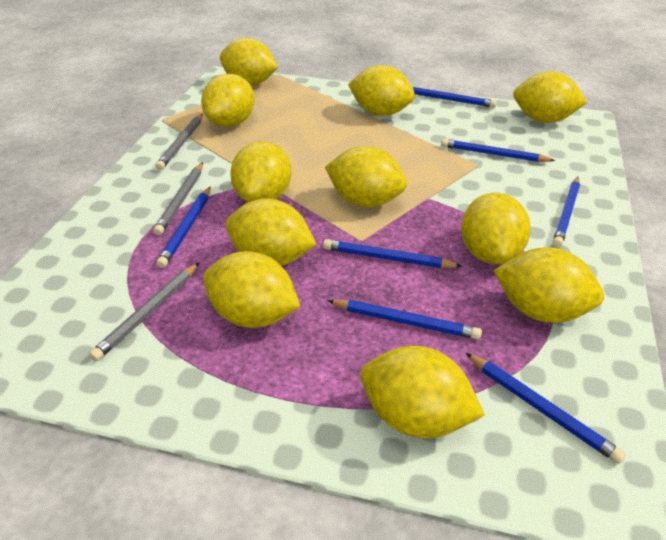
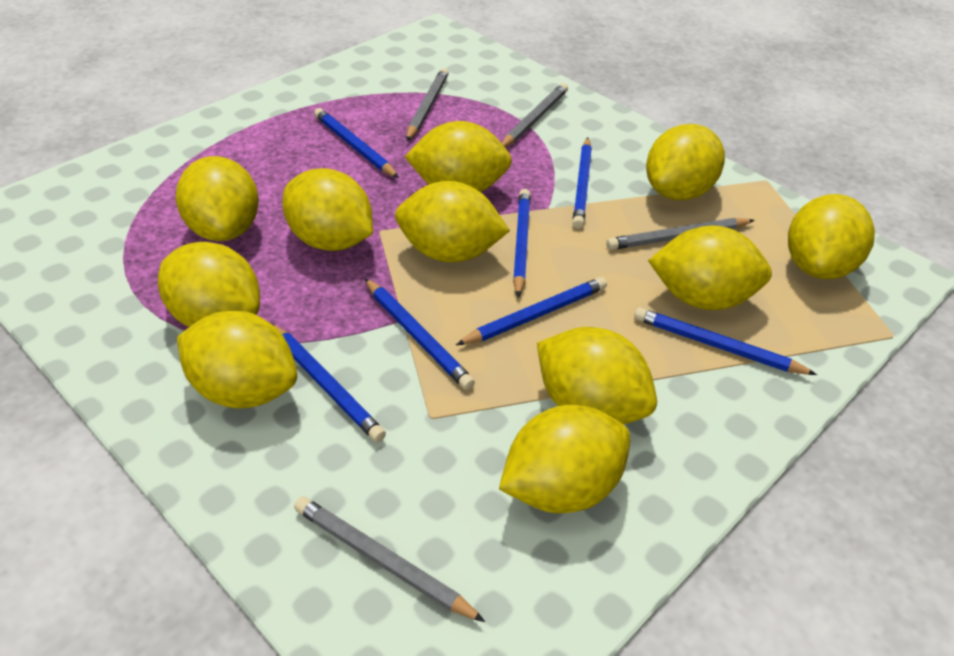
grey pencil: [89,263,199,361] [153,162,203,235] [155,114,203,170] = 3 -> [294,496,485,622] [406,68,449,141] [502,83,568,147] [606,218,755,250] = 4

